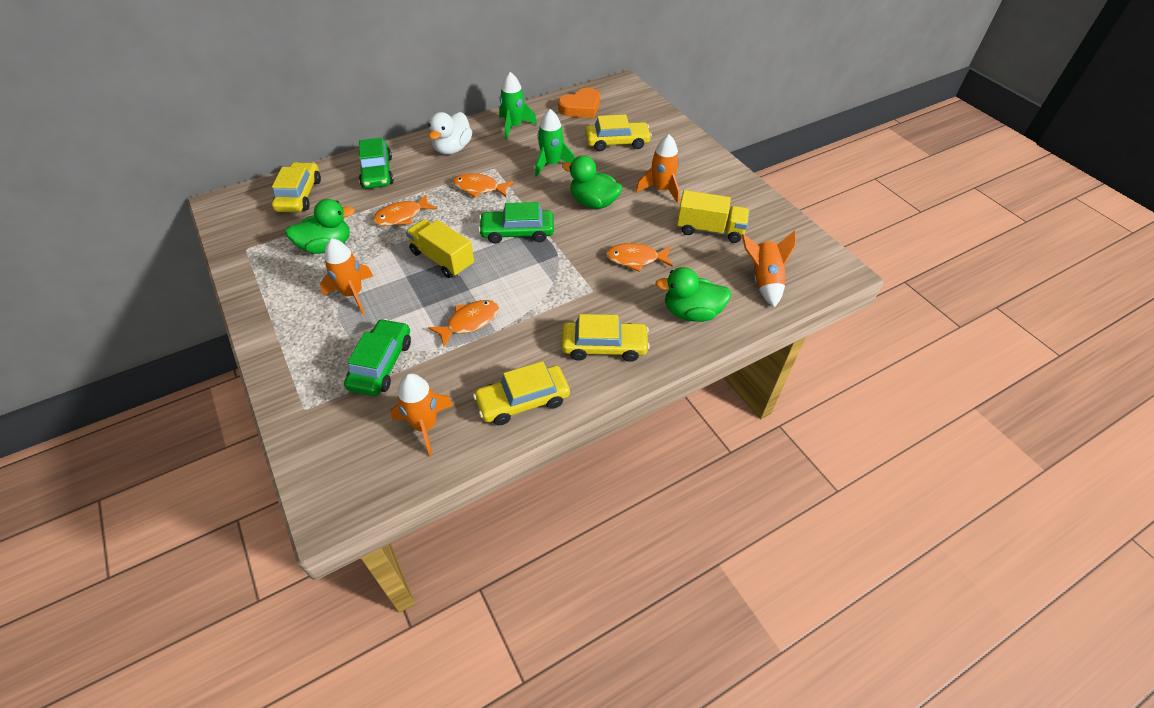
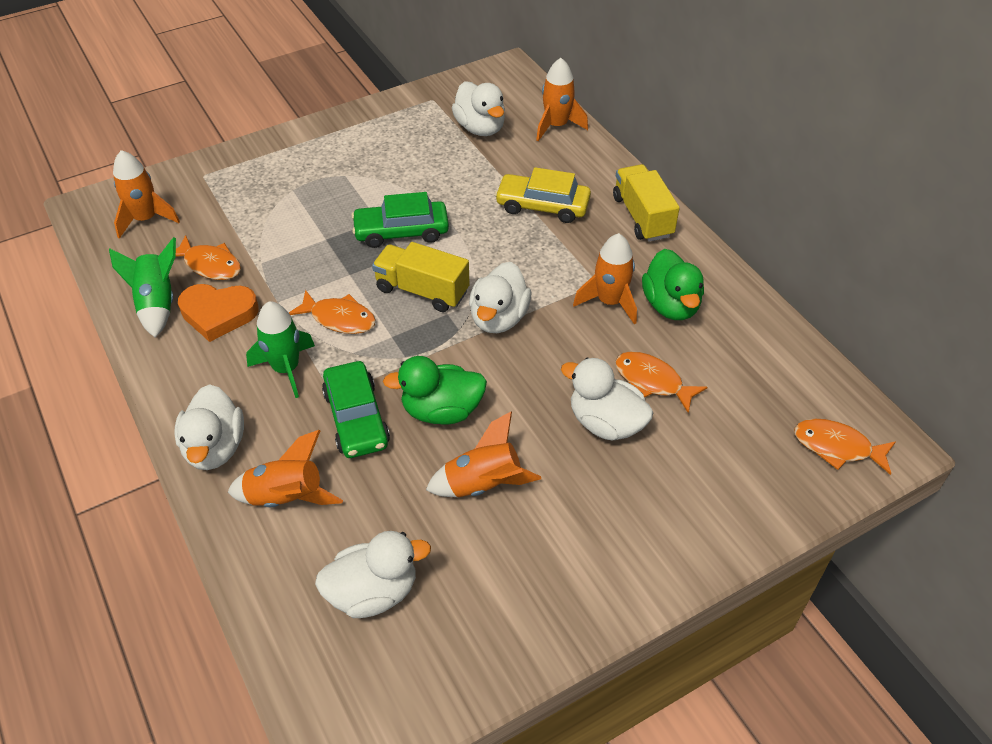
green car: [344,319,411,396] [359,138,394,189] [478,202,554,244] = 3 -> [322,361,390,458] [351,192,449,248] = 2
green duck: [285,199,355,254] [562,155,623,209] [655,267,732,322] = 3 -> [383,356,487,425] [642,249,704,320] = 2
orange rocket: [320,238,373,314] [391,373,453,456] [636,134,680,204] [742,230,796,307] = 4 -> [113,150,180,239] [228,430,343,507] [426,412,541,497] [536,58,588,141] [573,233,637,325] = 5
white duck: [428,112,472,155] = 1 -> [174,384,244,470] [315,531,431,618] [452,81,505,136] [469,262,531,333] [561,358,653,441] = 5
yellow car: [272,162,321,212] [473,361,570,425] [562,314,650,362] [585,114,652,151] = 4 -> [495,167,591,223] = 1

